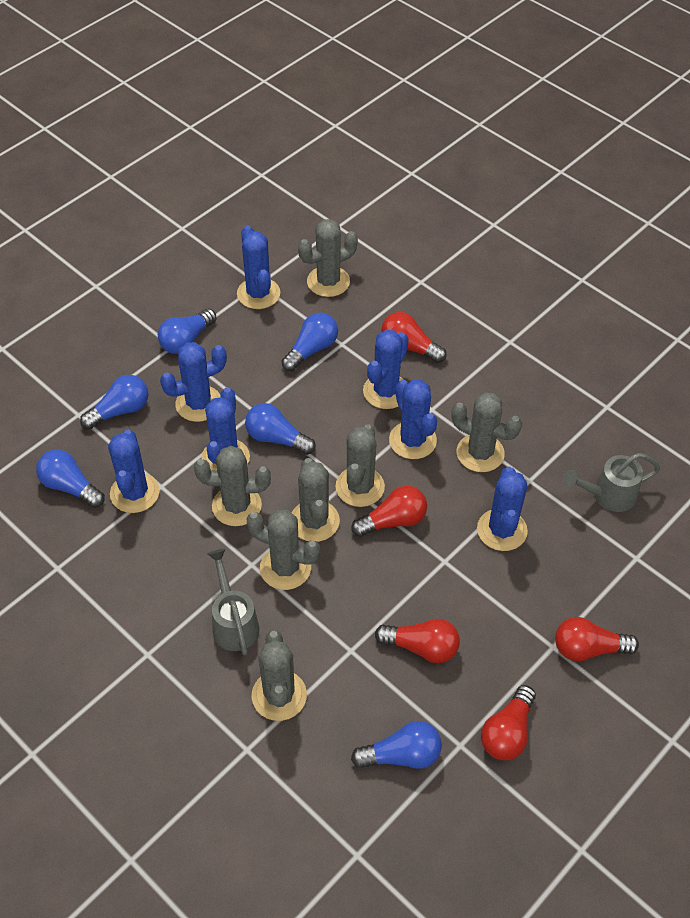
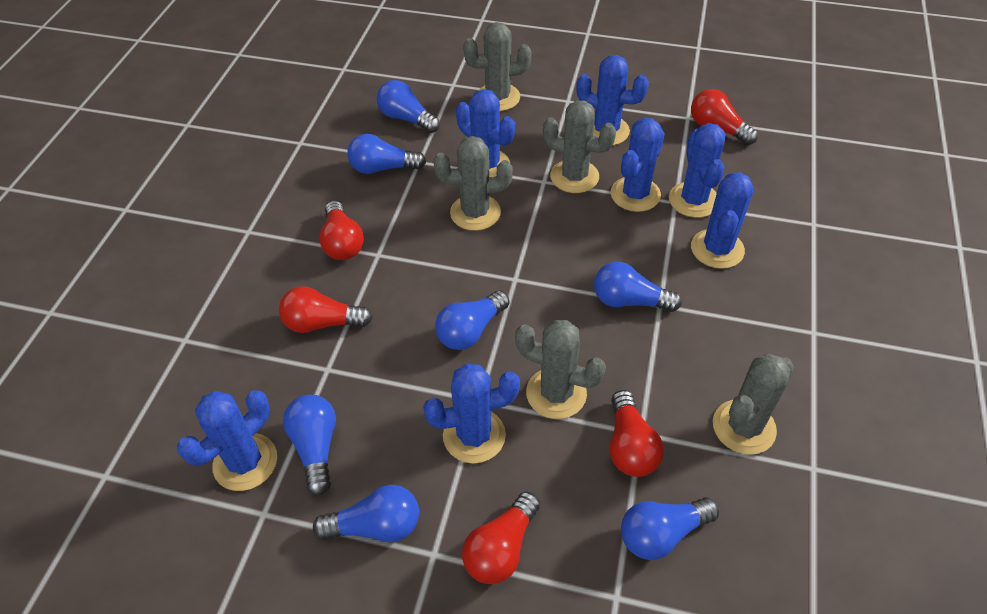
blue light bulb: [36,450,105,508] [80,375,148,429] [158,309,217,354] [245,403,316,455] [282,312,338,371] [351,721,442,769] = 6 -> [283,395,336,495] [313,485,419,542] [347,134,426,174] [377,80,440,133] [435,290,509,350] [594,262,682,312] [621,497,719,560] = 7
grey cactus: [194,446,271,526] [246,510,320,590] [252,630,307,721] [292,458,340,542] [298,219,358,297] [335,424,385,507] [451,393,522,472] = 7 -> [434,136,513,231] [463,22,532,111] [515,320,606,419] [543,100,616,193] [713,354,794,455] = 5
grey watering can: [207,549,259,656] [563,453,660,512] = 2 -> none = 0

